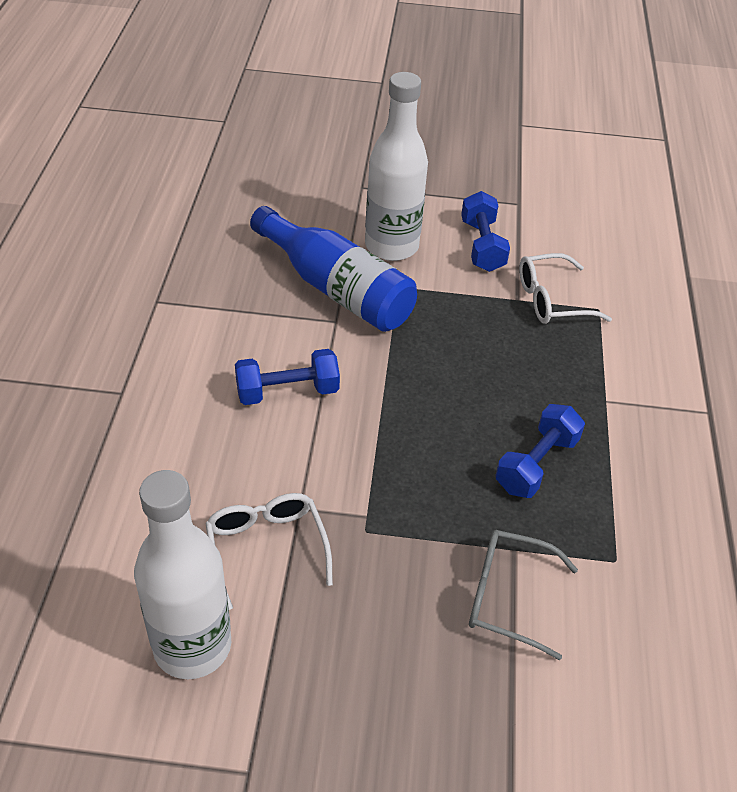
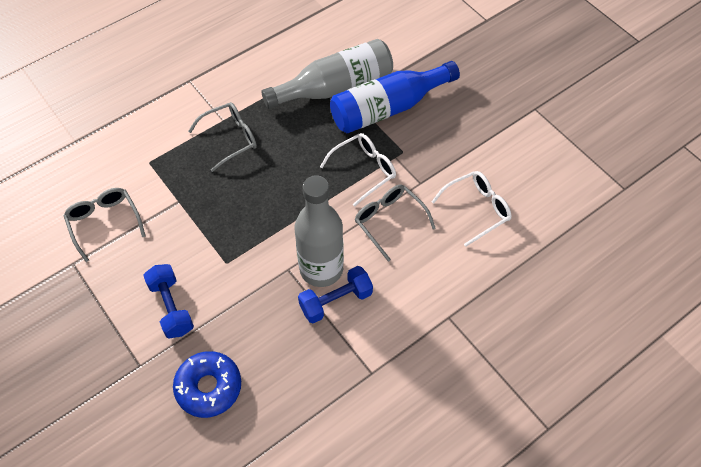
blue donut: none = 0 -> [173,351,241,418] = 1
blue dumbbell: [235,349,340,405] [461,191,510,272] [495,404,585,498] = 3 -> [143,264,194,338] [298,266,373,323] = 2
grey bottle: none = 0 -> [262,39,393,109] [295,175,344,287] = 2
grey glasses: [469,530,578,660] = 1 -> [64,188,146,262] [188,102,257,172] [355,184,436,262] = 3
white bottle: [134,470,231,679] [365,72,428,261] = 2 -> none = 0

